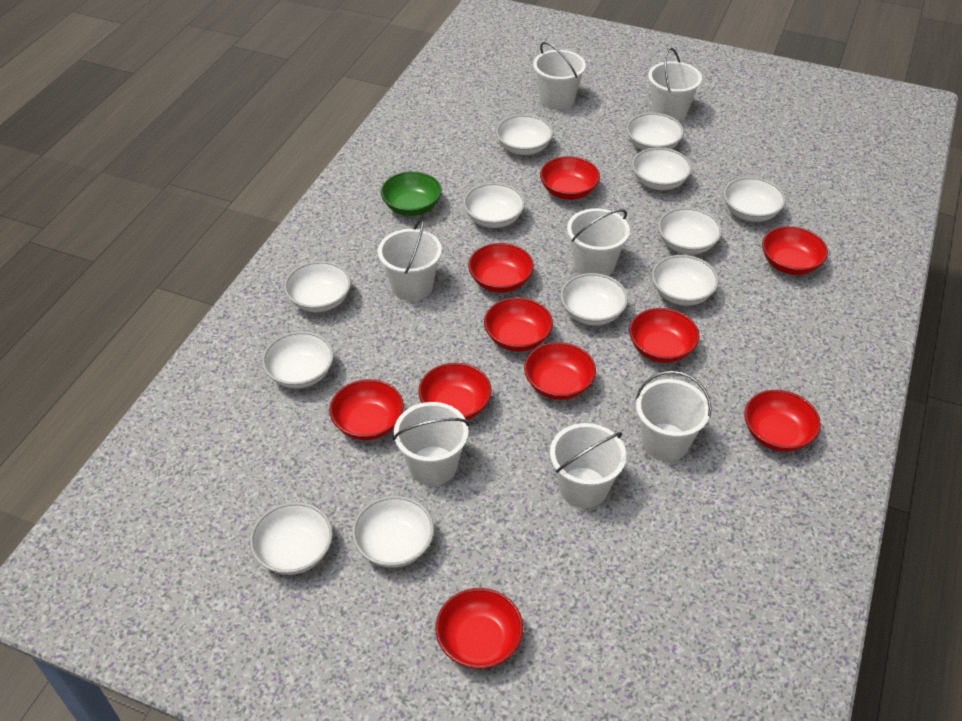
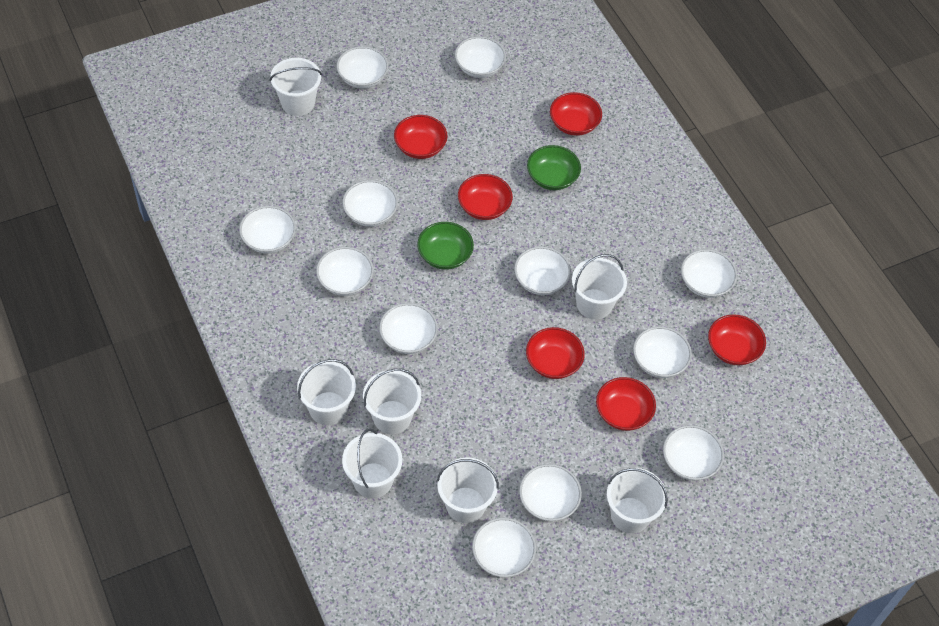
green bowl: [381,171,442,216] = 1 -> [417,222,474,270] [527,145,581,190] = 2
red bowl: [329,379,404,440] [418,363,492,420] [436,588,523,669] [468,243,534,293] [484,297,553,352] [524,342,596,400] [540,156,600,200] [629,308,699,363] [744,390,821,452] [762,226,828,275] = 10 -> [394,115,447,159] [458,174,513,220] [526,327,585,379] [550,92,602,136] [596,377,656,431] [708,314,766,365] = 6

